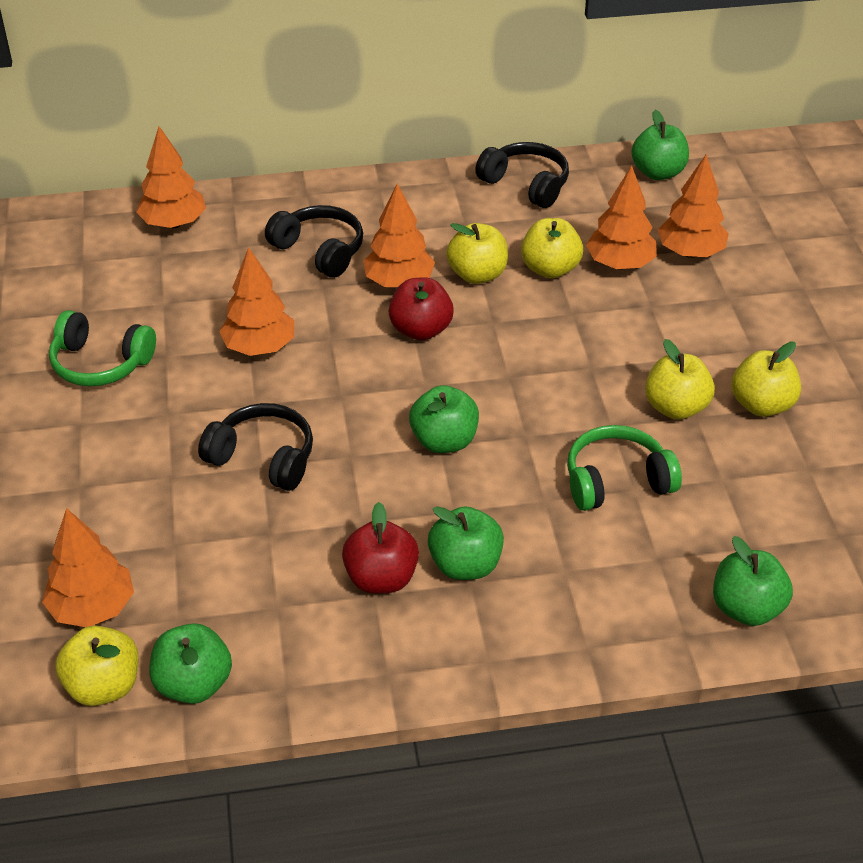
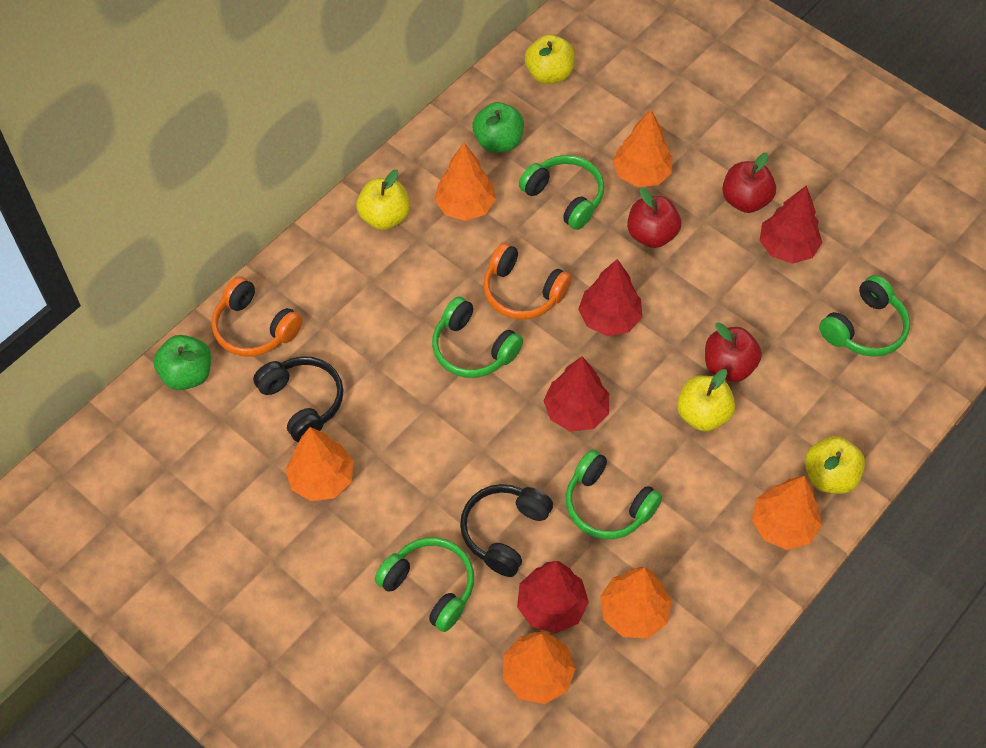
black headphones: [198,403,313,491] [265,205,363,278] [475,142,569,208] = 3 -> [253,356,343,442] [460,484,553,577] = 2
green apple: [149,623,232,704] [409,385,479,453] [428,506,504,580] [631,110,689,180] [713,536,793,626] = 5 -> [154,335,211,390] [472,102,524,153] = 2
green headphones: [49,310,156,386] [567,425,682,511] = 2 -> [375,537,474,632] [432,296,523,378] [519,155,604,230] [566,449,662,539] [819,275,910,357] = 5
orange headphones: none = 0 -> [212,276,303,356] [483,243,572,320] = 2
red apple: [342,502,419,594] [389,277,454,340] = 2 -> [627,188,681,248] [705,322,762,382] [722,153,776,213] = 3
red tree: none = 0 -> [517,561,589,633] [543,356,609,432] [578,259,642,336] [759,185,822,264] = 4
yellow apple: [55,626,139,706] [446,223,508,284] [521,218,583,279] [645,339,715,420] [731,342,801,417] = 5 -> [356,170,410,230] [525,34,575,84] [677,369,735,431] [805,436,865,494] = 4

